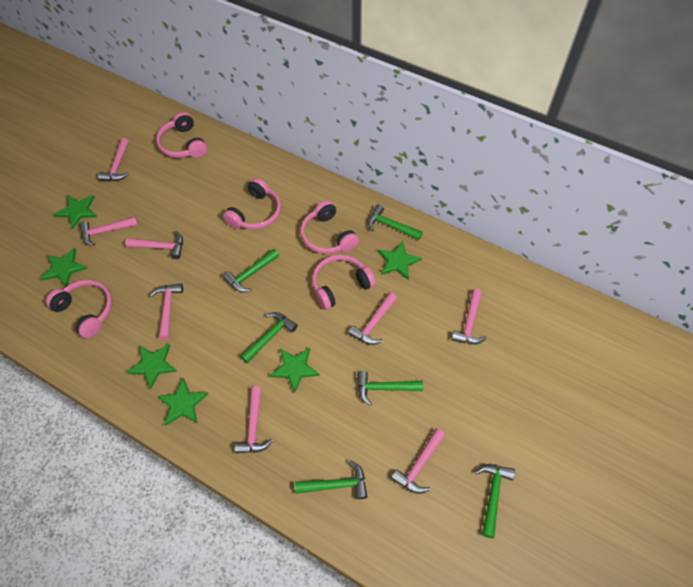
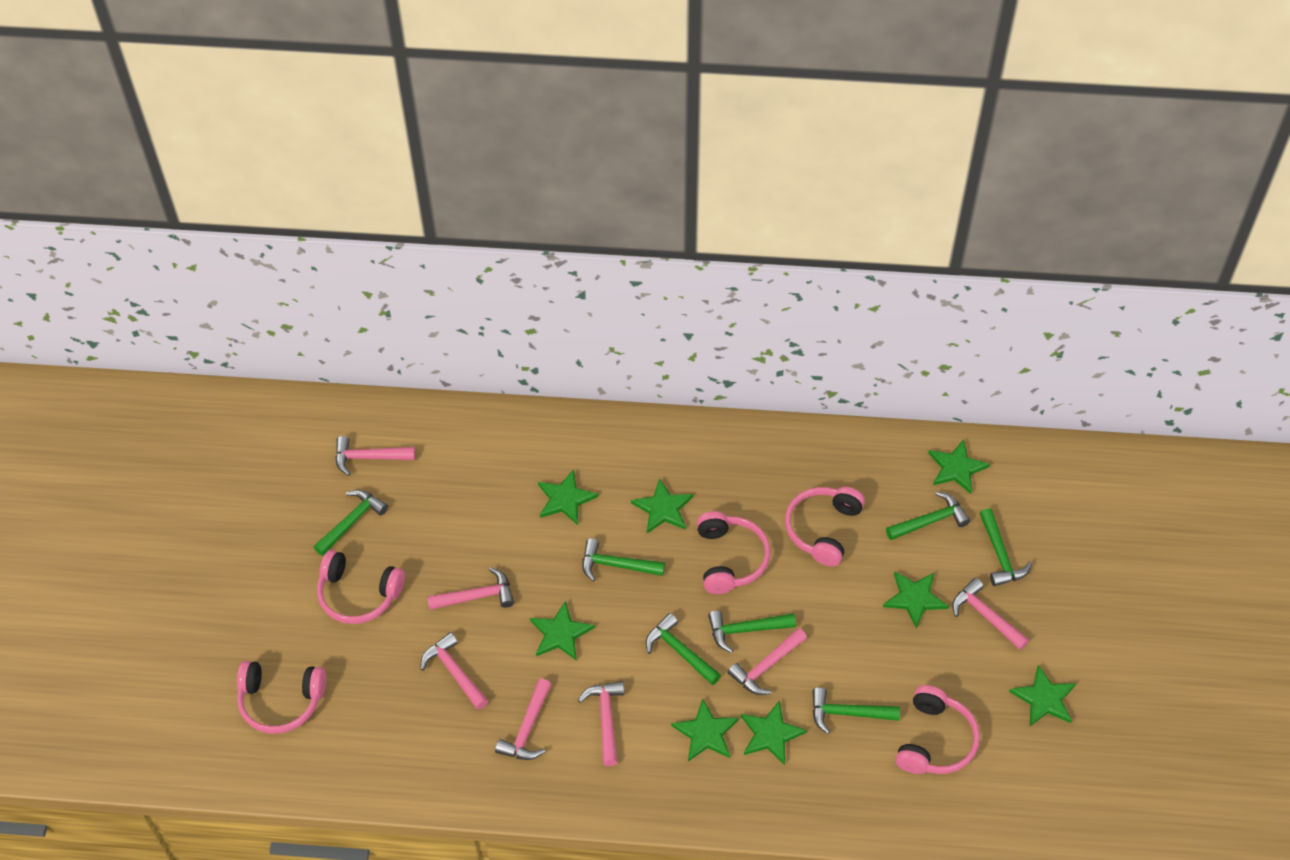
green hammer: [223,249,279,292] [240,312,298,364] [295,460,367,499] [357,371,423,406] [368,204,423,240] [475,464,515,538] = 6 -> [314,490,388,556] [582,538,665,582] [646,613,721,685] [708,610,796,653] [812,687,900,734] [886,491,970,540] [979,508,1032,586] = 7
green star: [40,248,87,287] [54,195,97,229] [127,344,177,389] [157,378,208,426] [270,348,320,393] [378,241,422,280] = 6 -> [530,601,595,661] [538,469,598,525] [631,478,693,533] [671,698,739,761] [741,701,807,765] [883,571,949,629] [928,439,990,494] [1009,665,1076,726] = 8
pink hammer: [79,216,138,246] [98,138,129,181] [125,231,183,259] [149,283,183,340] [234,387,273,453] [348,292,397,345] [391,428,445,494] [451,289,487,344] = 8 -> [335,436,416,476] [421,632,488,710] [427,567,514,610] [495,679,552,760] [578,681,624,766] [728,628,807,695] [952,578,1029,650] = 7

